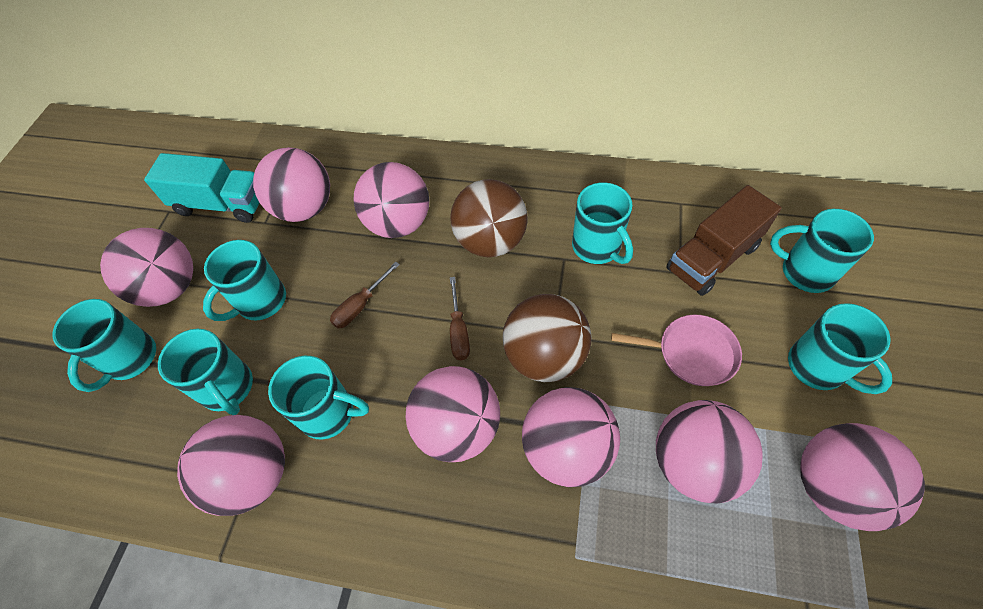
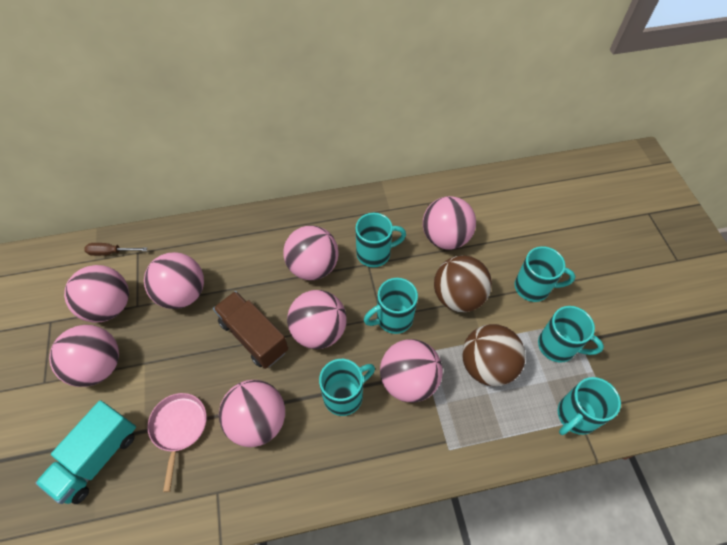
brown screwdriver: [330,262,400,329] [450,277,470,360] = 2 -> [85,243,147,256] = 1
turquoise mug: [52,299,156,392] [158,329,253,415] [203,240,286,321] [268,356,369,440] [572,182,633,264] [770,209,874,293] [788,303,892,394] = 7 -> [319,359,375,416] [355,213,406,267] [364,278,418,334] [515,246,575,302] [538,306,604,363] [558,377,621,435] = 6

